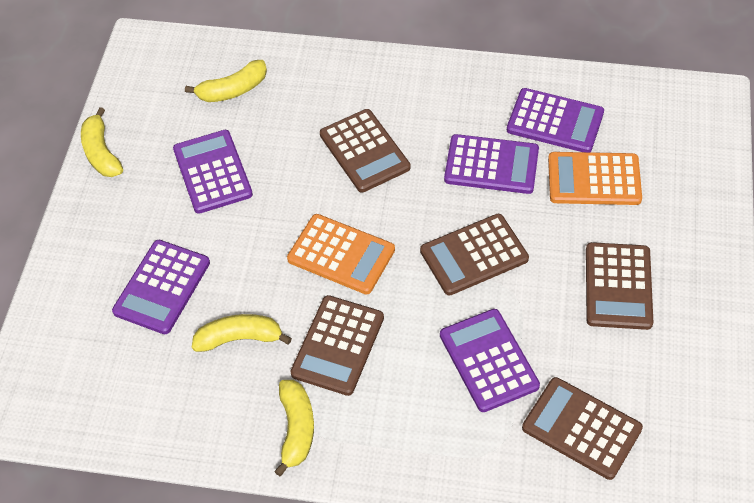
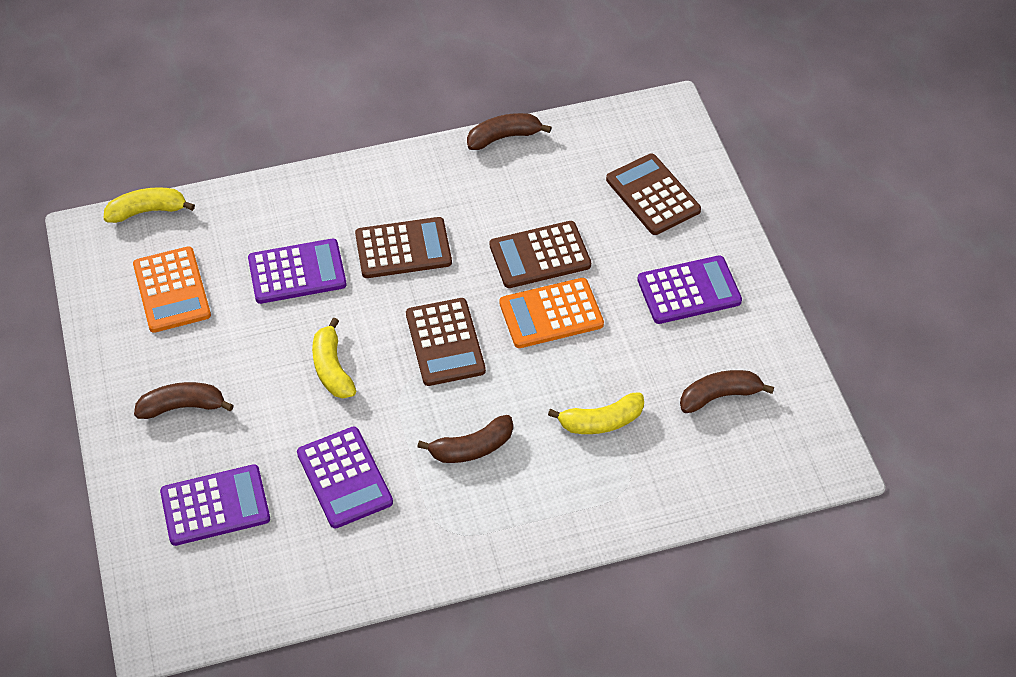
brown banana: none = 0 -> [134,382,234,419] [418,415,513,463] [467,113,552,150] [680,370,774,413] = 4
brown calculator: [290,295,384,396] [320,109,410,193] [420,214,529,296] [522,377,643,480] [586,242,653,330] = 5 -> [355,217,452,278] [406,298,486,386] [490,221,591,288] [606,153,701,235] = 4
purple calculator: [112,240,210,334] [173,130,253,214] [440,309,540,412] [444,134,539,194] [507,88,604,152] = 5 -> [160,464,270,546] [248,238,347,304] [297,427,393,529] [637,255,742,324] = 4
yellow banana: [81,107,123,177] [185,60,267,102] [192,314,292,352] [274,380,314,476] = 4 -> [104,187,195,223] [312,318,356,398] [548,392,644,434] = 3

